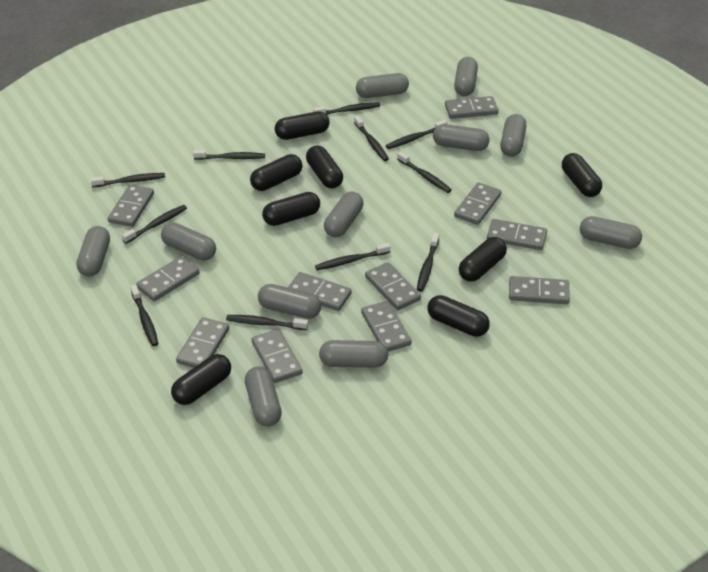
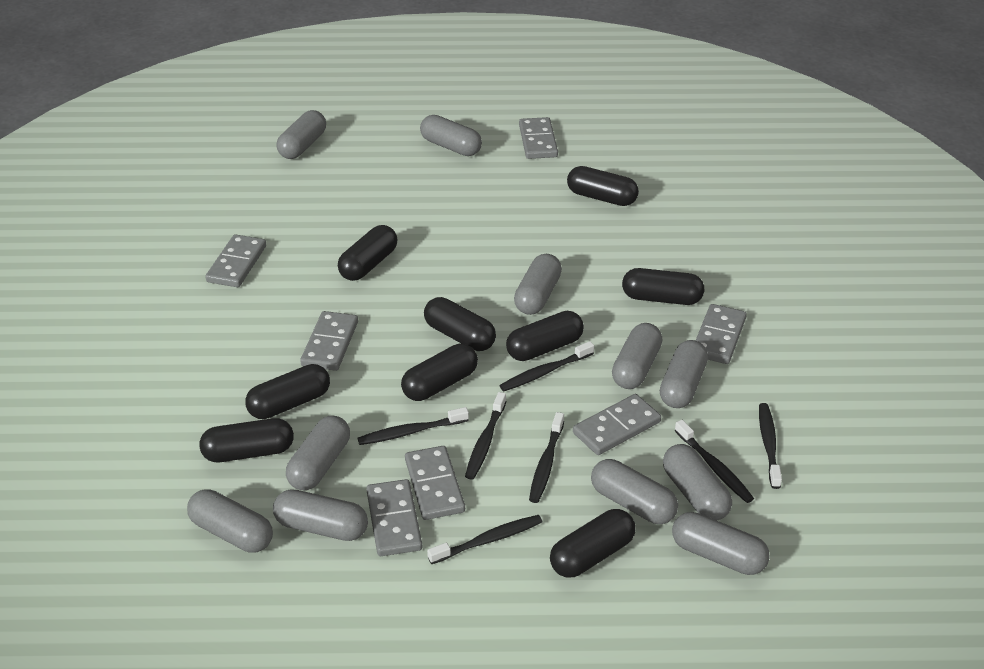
black capsule: [171,354,231,405] [250,154,302,191] [262,192,320,226] [275,111,330,140] [306,145,343,188] [427,295,490,337] [459,237,507,282] [562,153,602,197] = 8 -> [199,418,294,462] [245,364,330,419] [338,225,398,281] [401,344,478,401] [424,297,496,351] [506,311,584,361] [550,509,635,578] [567,166,639,206] [622,268,704,305] = 9
black toothbrush: [91,173,165,187] [122,205,187,244] [131,285,158,346] [193,150,265,160] [226,315,308,330] [313,102,380,115] [315,243,391,270] [354,116,389,161] [386,120,447,149] [397,152,452,193] [417,233,439,292] = 11 -> [357,407,469,445] [427,515,542,564] [465,392,506,480] [499,341,594,391] [529,412,564,503] [674,420,754,503] [759,403,782,489] = 7
grey domino: [108,185,154,227] [136,256,199,301] [176,317,229,368] [252,329,303,383] [288,272,352,311] [361,301,412,352] [365,262,421,310] [445,96,499,119] [454,182,501,225] [487,219,547,250] [509,276,570,304] = 11 -> [205,234,266,287] [300,311,358,371] [366,479,422,556] [405,446,465,520] [519,117,558,159] [573,394,661,455] [695,304,747,364] = 7

